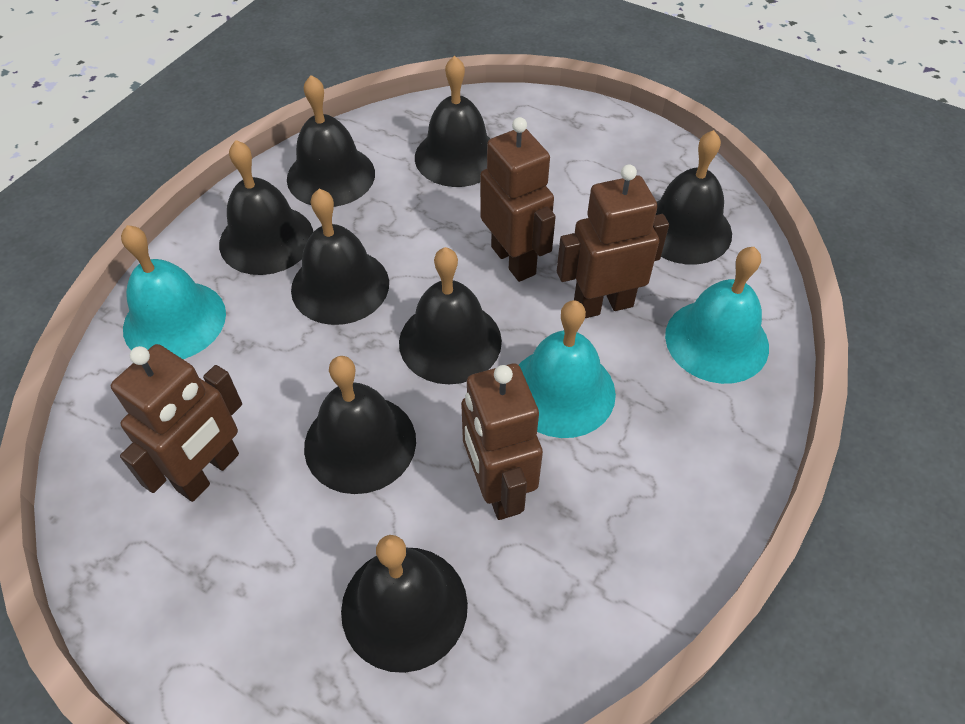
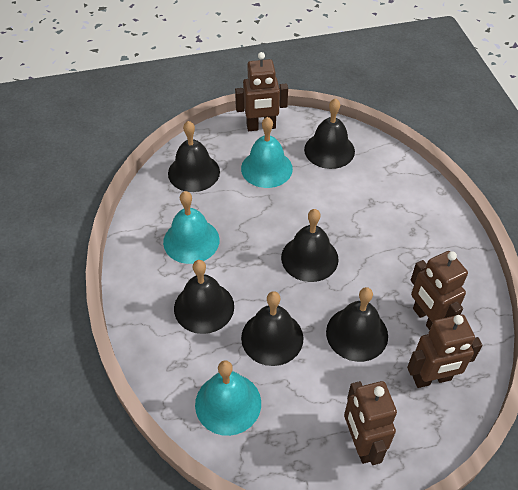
black bell: [219,140,313,275] [287,75,375,207] [291,189,389,325] [304,356,416,494] [341,535,468,673] [399,247,502,384] [415,56,491,187] [656,130,732,265] = 8 -> [168,121,220,192] [174,260,234,334] [241,292,303,366] [281,209,339,282] [304,98,355,169] [326,287,388,362] = 6

